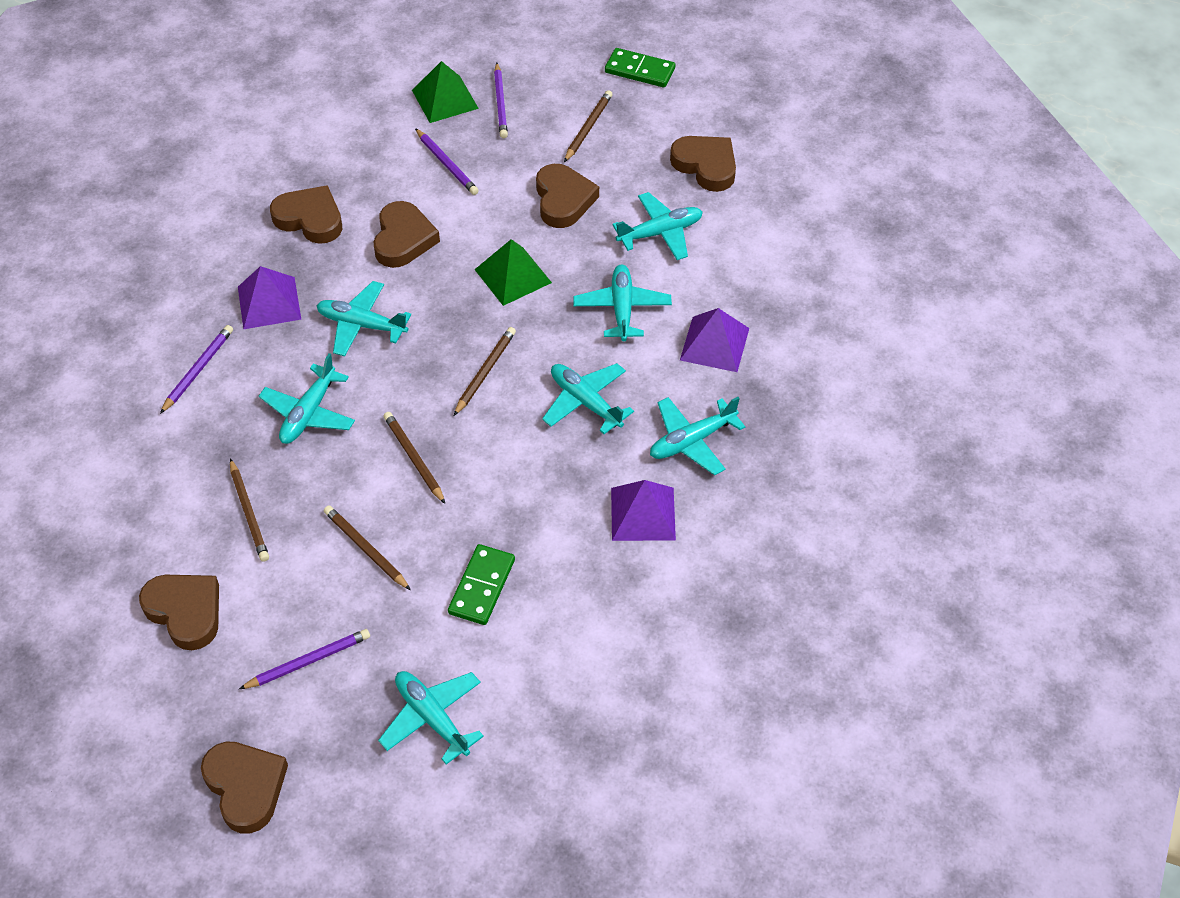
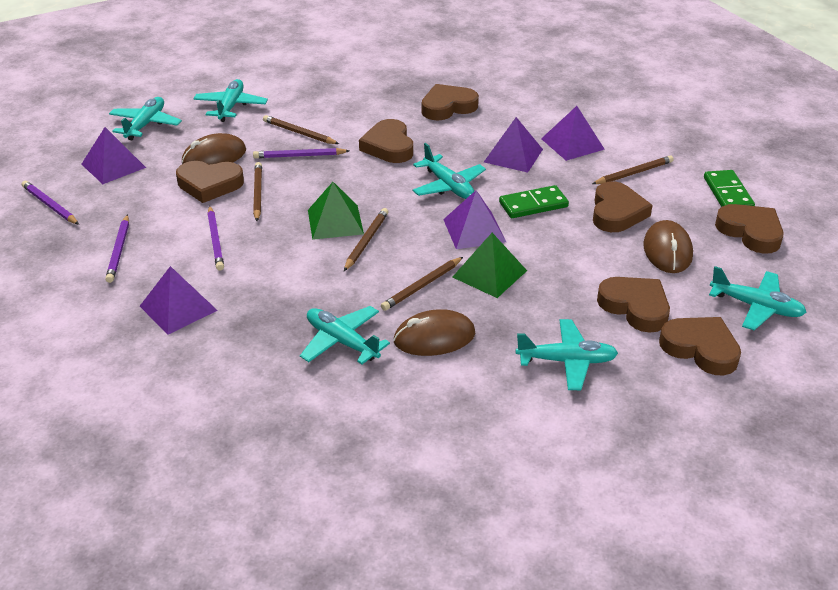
brown heart: [139,575,219,650] [201,741,288,834] [270,185,342,244] [373,201,440,268] [536,164,599,228] [670,136,736,192] = 6 -> [176,161,244,203] [359,119,413,163] [422,84,479,120] [593,182,653,232] [597,277,670,333] [659,317,741,375] [715,204,784,254] = 7
brown mouse: none = 0 -> [182,133,246,165] [393,309,475,356] [643,220,693,273] = 3
purple pyramid: [238,266,301,329] [611,480,676,541] [680,308,749,372] = 3 -> [81,127,146,184] [140,266,218,335] [443,190,506,249] [484,117,543,173] [541,106,605,161] = 5
turquoise plane: [259,353,355,444] [316,281,411,356] [378,671,484,765] [542,363,634,434] [573,265,672,341] [612,192,703,260] [650,397,745,475] = 7 -> [109,97,182,140] [193,79,268,122] [300,306,390,364] [413,143,486,199] [516,319,618,390] [709,266,807,330] = 6

